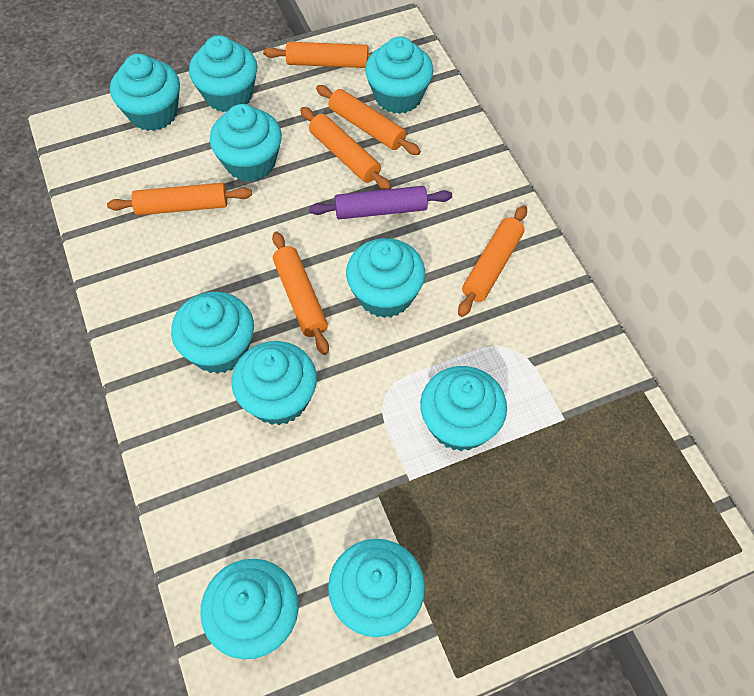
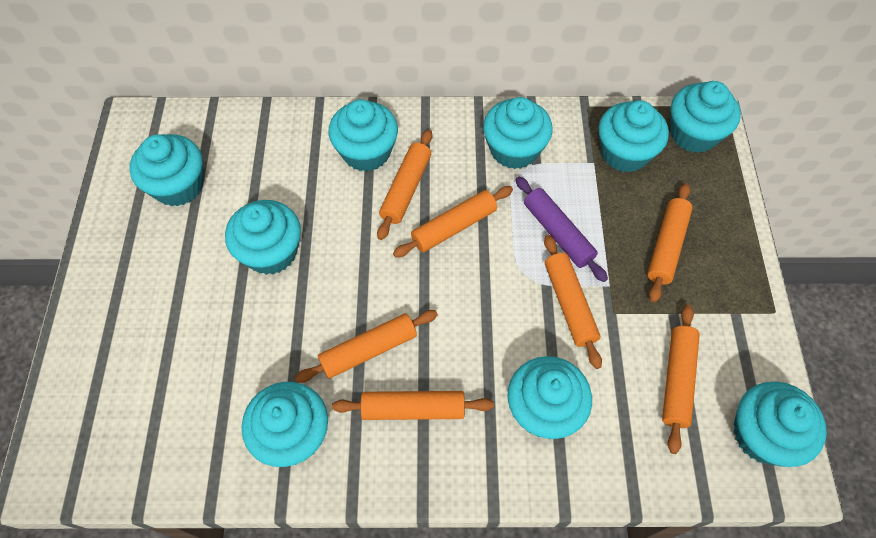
orange rolling pin: [107,183,252,215] [263,42,371,68] [272,231,329,355] [300,107,391,190] [316,85,421,155] [458,205,527,317] = 6 -> [295,310,438,383] [332,391,494,420] [377,130,432,240] [393,186,513,258] [544,235,602,369] [647,183,693,303] [662,305,700,454] = 7
turquoise cupcake: [110,54,180,131] [171,292,254,374] [189,35,258,112] [200,559,299,659] [210,104,282,182] [232,341,317,425] [328,539,425,637] [346,238,425,318] [365,36,434,114] [420,366,507,451] = 10 -> [129,134,203,206] [225,200,301,275] [242,382,328,467] [329,99,398,172] [483,97,553,169] [507,356,592,439] [599,100,669,173] [671,81,741,153] [734,382,827,467] = 9

